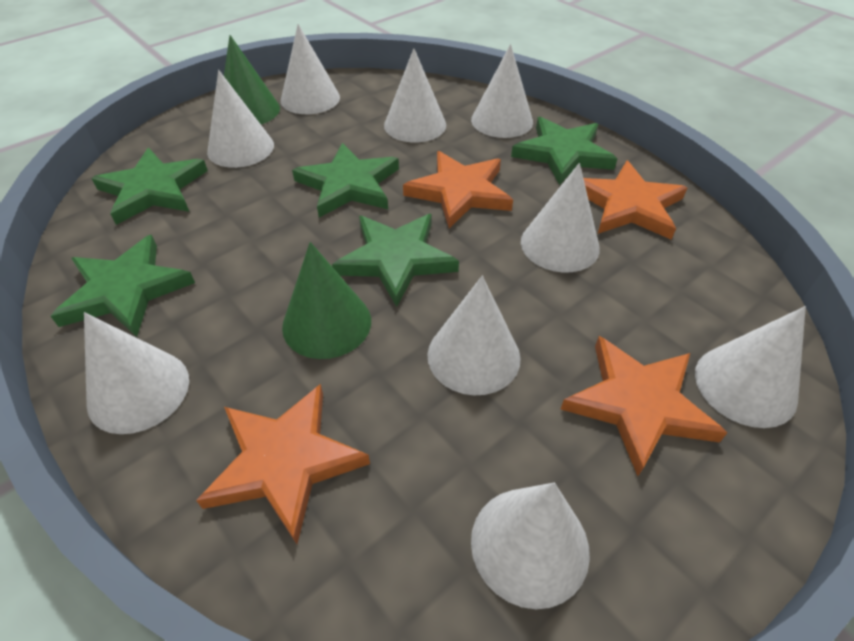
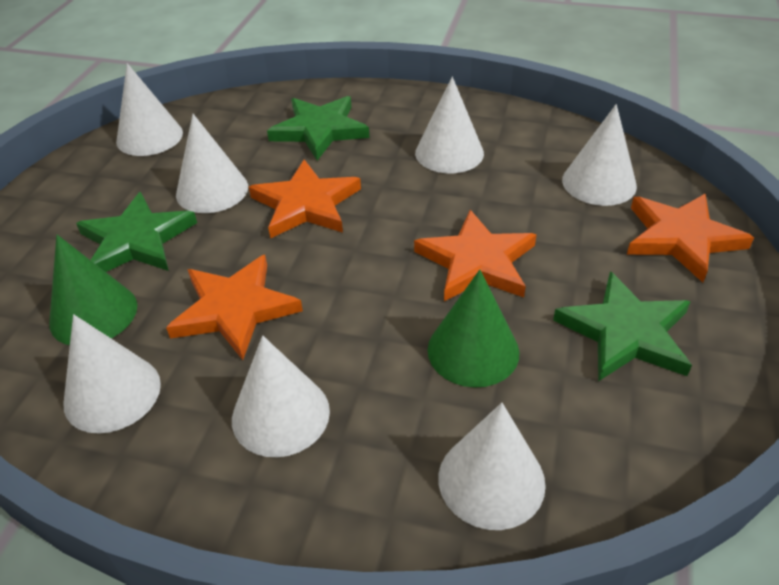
green star: [51,235,195,337] [91,148,208,225] [292,143,399,218] [332,214,459,307] [511,117,617,185] = 5 -> [76,192,197,272] [267,96,369,160] [553,271,692,381] = 3
white cone: [84,312,189,434] [207,70,274,168] [281,24,340,114] [384,48,446,143] [427,276,521,395] [471,44,533,138] [471,483,590,609] [521,163,600,273] [695,306,806,428] = 9 -> [64,314,161,434] [116,63,183,156] [176,114,248,213] [232,336,330,457] [415,76,484,173] [438,403,546,530] [562,104,637,206] = 7

